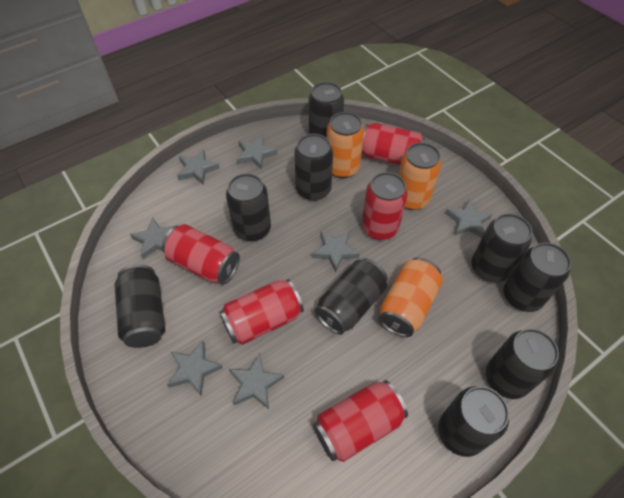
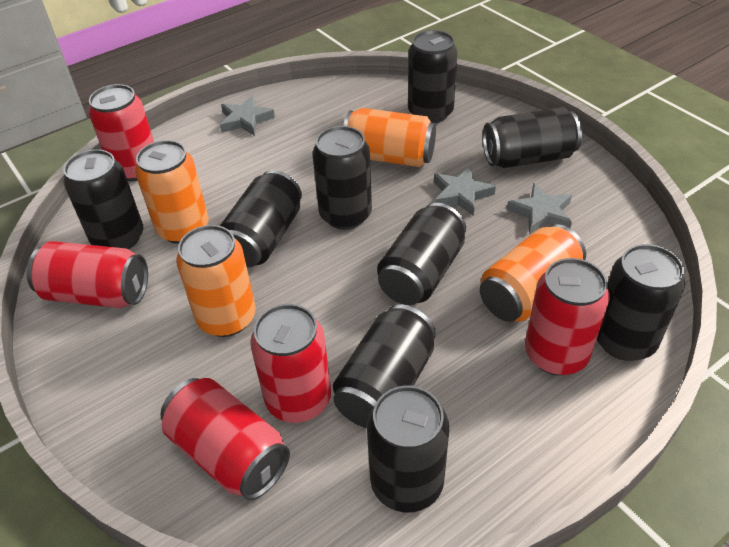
grey star: [130,217,177,259] [167,341,223,396] [177,149,219,185] [229,353,284,409] [237,135,277,170] [312,231,360,272] [445,199,493,238] = 7 -> [220,96,275,136] [434,167,496,216] [507,183,572,235] = 3
orange can: [326,112,364,178] [378,258,443,337] [398,143,442,210] = 3 -> [135,140,208,244] [176,225,255,337] [343,108,436,167] [480,224,586,322] = 4

